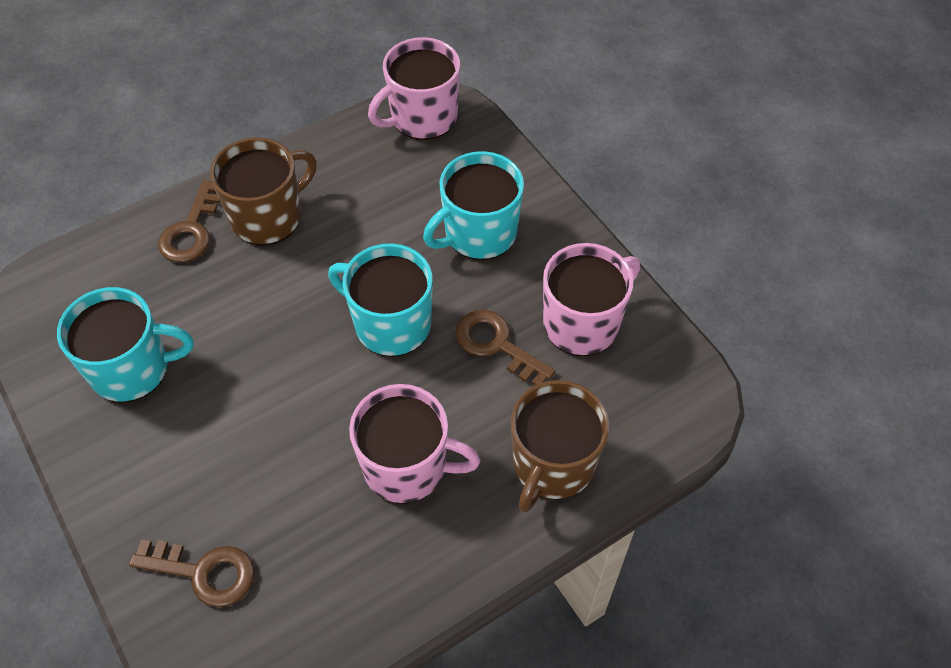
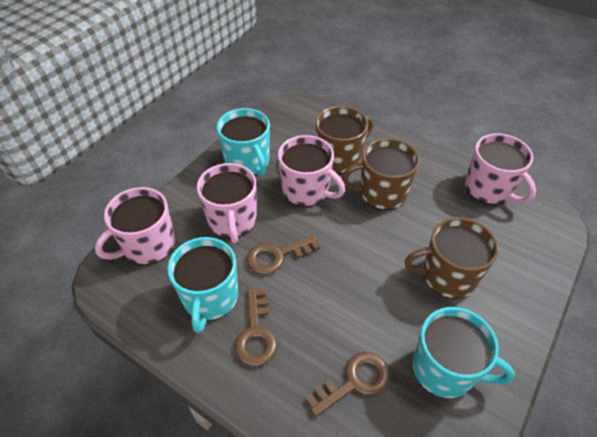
brown mug: [210,137,317,245] [511,380,610,513] = 2 -> [315,106,373,174] [342,138,420,210] [405,217,498,299] = 3
pink mug: [349,384,480,504] [368,37,460,140] [543,243,640,356] = 3 -> [95,187,175,265] [197,163,257,243] [278,135,345,207] [465,133,536,205] = 4

